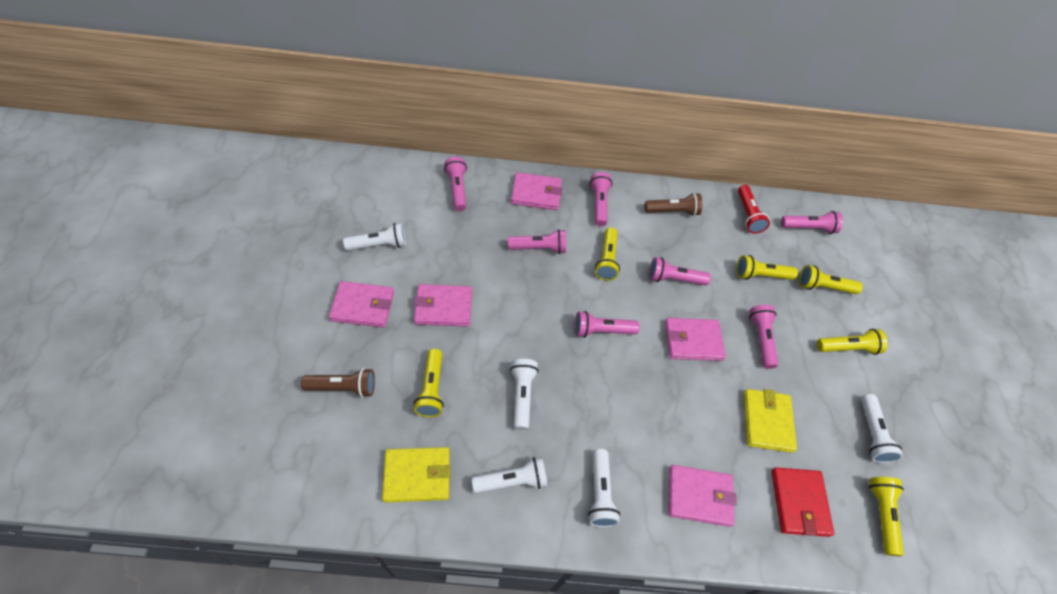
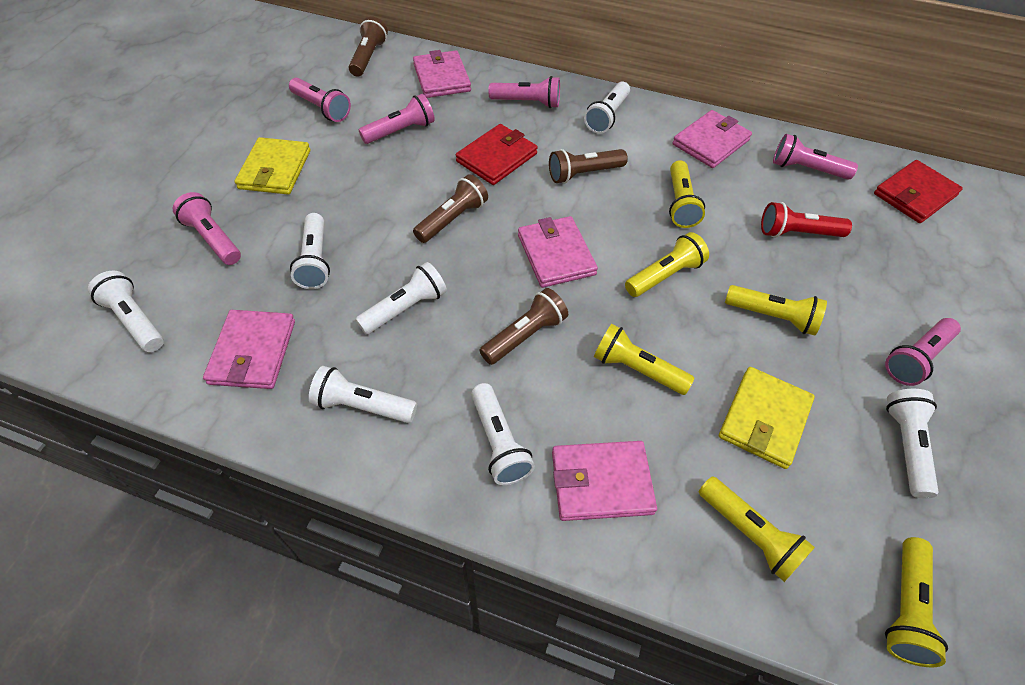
brown flashlight: [301,368,375,398] [645,193,702,216] = 2 -> [349,17,388,77] [413,174,488,243] [479,288,568,365] [549,149,628,184] = 4
pink flashlight: [444,157,467,211] [508,229,566,254] [575,311,640,338] [589,172,613,226] [649,257,711,285] [749,305,778,369] [781,211,843,234] = 7 -> [173,192,241,265] [289,78,351,122] [359,94,435,144] [488,76,560,108] [773,134,858,180] [885,318,961,386] = 6
red wallet: [771,467,834,537] = 1 -> [456,124,538,185] [874,160,963,223] = 2
white flashlight: [343,223,406,251] [472,457,547,493] [510,359,538,430] [588,449,620,527] [861,394,903,463] = 5 -> [88,271,164,352] [290,213,330,289] [309,366,417,423] [355,262,447,334] [471,383,535,485] [584,82,630,134] [886,389,939,498] = 7

